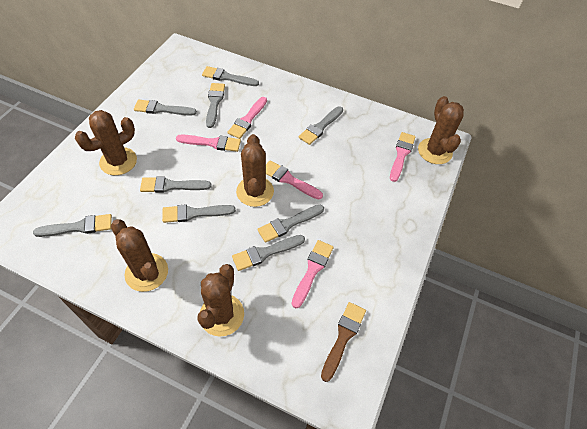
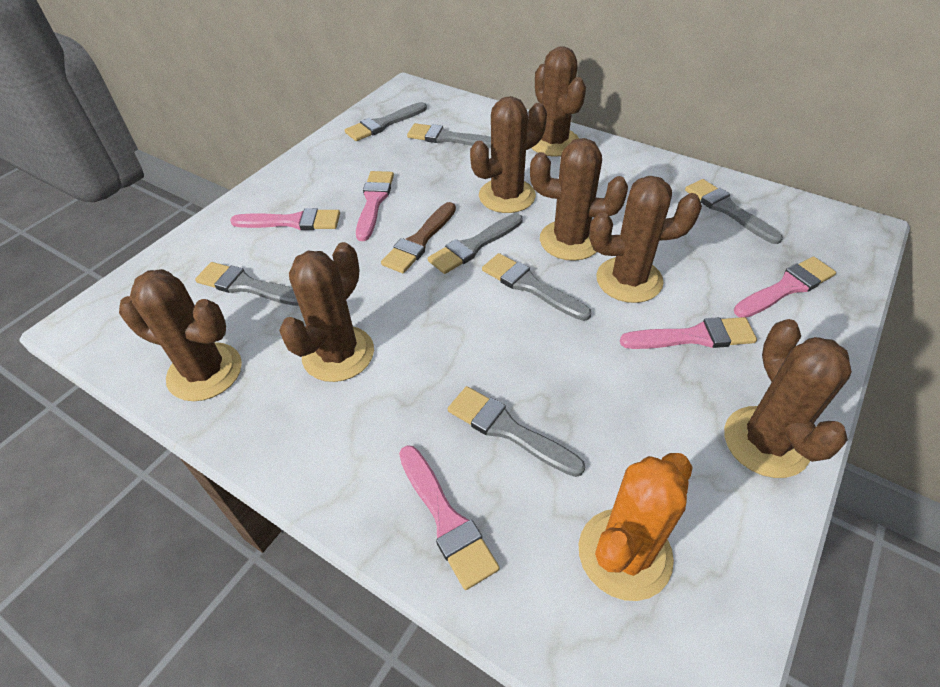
brown cactus: [75,110,137,175] [111,219,168,292] [197,264,244,337] [236,134,274,207] [418,96,464,164] = 5 -> [119,269,242,401] [279,242,374,382] [470,96,547,213] [530,138,628,261] [531,46,586,157] [589,176,702,303] [724,319,852,478] = 7
grey brush: [33,214,112,237] [134,100,197,116] [140,177,212,193] [162,204,236,223] [202,66,259,86] [206,83,225,128] [232,235,305,271] [257,205,324,243] [299,106,343,145] = 9 -> [195,262,299,306] [345,102,427,141] [407,123,491,148] [428,213,523,274] [448,386,585,477] [482,253,591,321] [685,179,783,244] = 7
orange cactus: none = 0 -> [579,453,693,601] = 1

